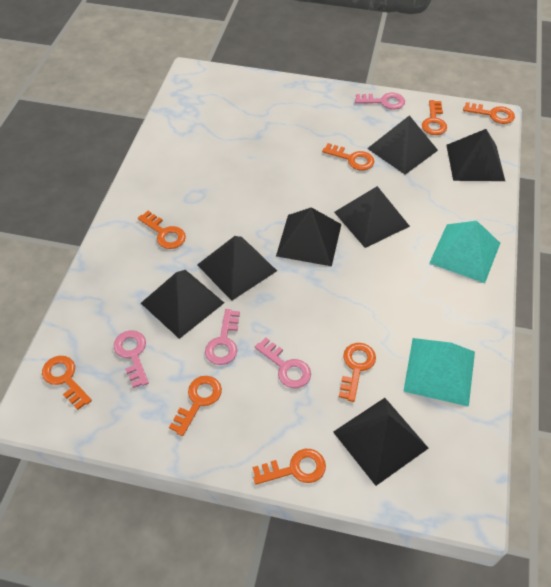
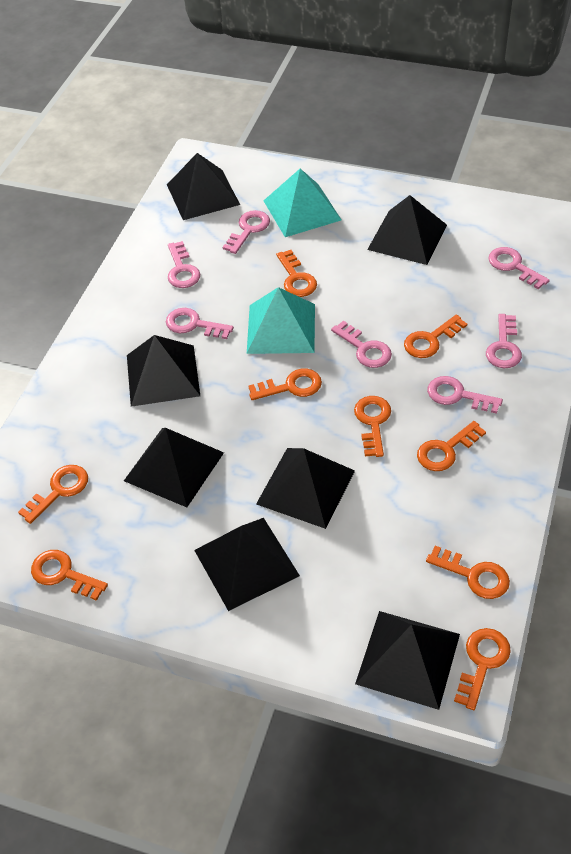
orange key: [42,356,92,410] [138,211,186,249] [169,376,222,436] [253,449,326,485] [322,143,374,171] [339,343,376,402] [422,100,447,135] [463,102,515,124] = 8 -> [18,465,88,524] [31,550,108,601] [248,369,322,400] [276,250,317,297] [354,396,391,457] [404,315,467,358] [417,421,486,471] [426,546,510,599] [454,628,511,710] = 9
pink key: [114,330,149,388] [205,309,240,365] [255,338,311,388] [355,93,405,109] = 4 -> [166,308,234,339] [168,241,200,288] [223,210,270,254] [331,321,392,368] [427,376,503,414] [486,314,522,368] [488,247,550,289] = 7

